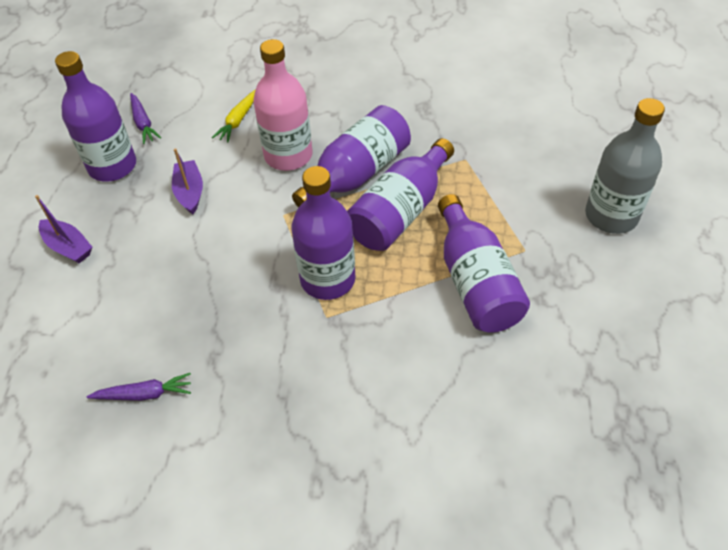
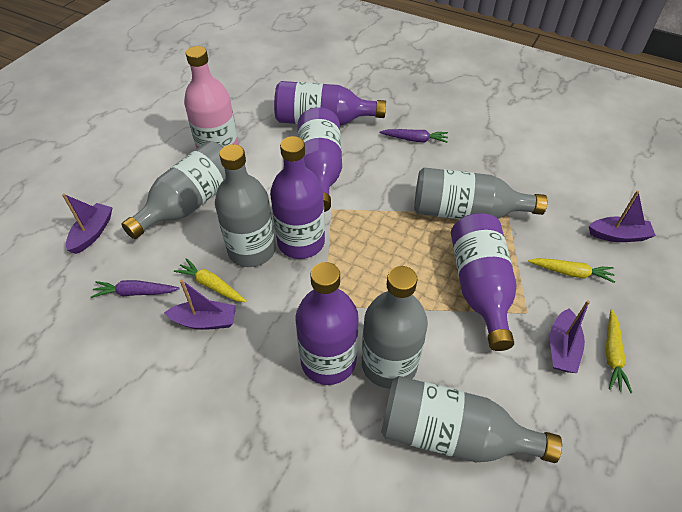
grey bottle: [585,98,665,234] = 1 -> [121,141,226,239] [215,144,276,267] [362,266,428,389] [381,376,562,463] [414,167,547,219] = 5
purple boat: [35,195,92,263] [172,148,203,214] = 2 -> [62,194,113,254] [164,279,236,330] [550,300,590,373] [589,190,656,242] = 4
yellow carrot: [212,89,256,142] = 1 -> [174,258,247,302] [528,258,615,283] [606,309,632,393] = 3

